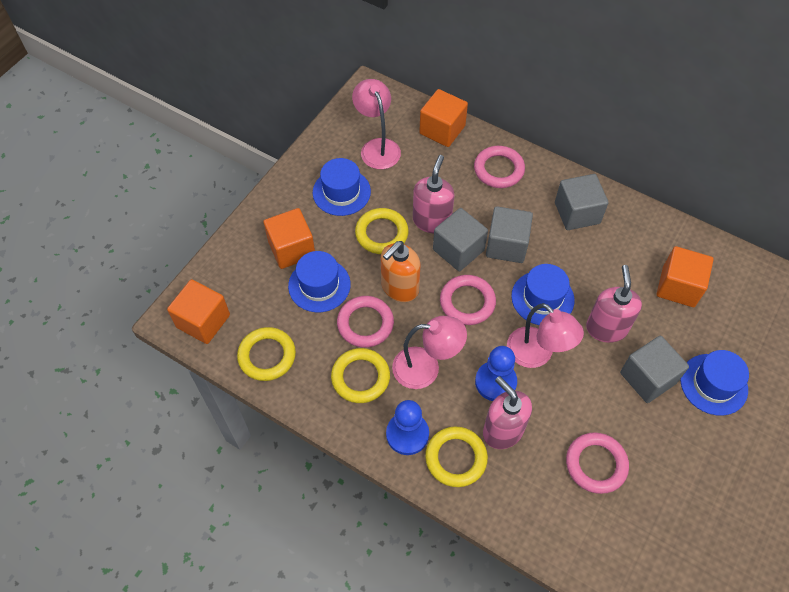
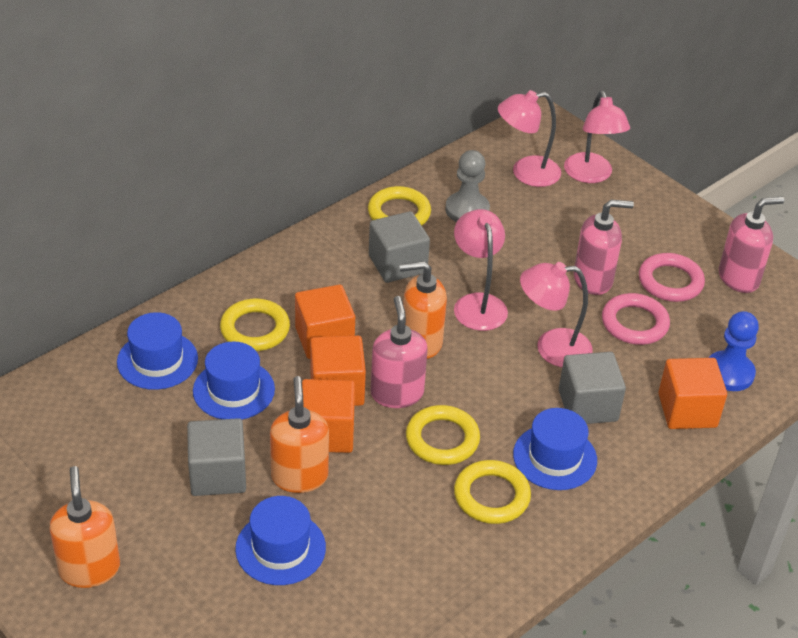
blue pawn: [386,400,429,455] [475,346,517,401] = 2 -> [709,311,759,391] = 1
grey cube: [433,208,488,271] [486,206,533,263] [555,174,608,230] [620,336,689,403] = 4 -> [187,418,246,496] [369,211,430,283] [559,352,626,424] = 3
grey pawn: none = 0 -> [445,150,490,222] = 1
orange soap dispenser: [381,241,421,302] = 1 -> [49,466,120,588] [270,376,329,493] [399,261,447,359] = 3
pink lamp: [352,79,401,169] [392,316,467,389] [507,303,584,368] = 3 -> [454,209,508,331] [498,90,561,187] [520,262,593,367] [564,91,630,183] = 4
pink ring: [337,296,394,348] [440,275,496,325] [474,146,525,188] [566,432,629,494] = 4 -> [602,293,670,345] [639,253,705,302] = 2

